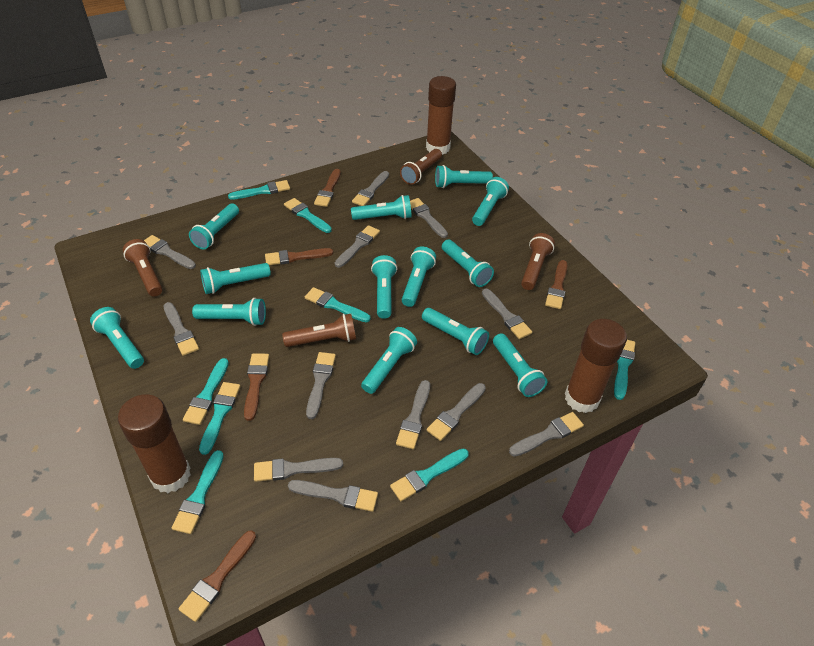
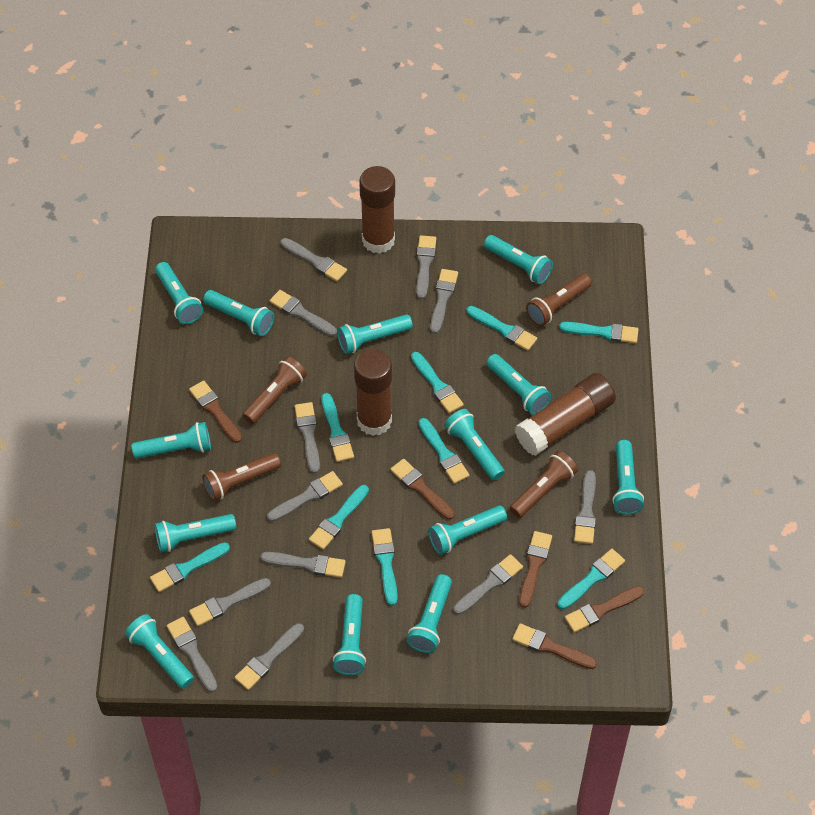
turquoise brush: [171,450,224,534] [183,358,229,425] [199,382,241,455] [228,180,290,200] [284,198,332,233] [305,287,371,322] [390,449,469,501] [614,340,635,400] = 8 -> [150,542,230,592] [309,485,369,550] [322,393,354,462] [372,528,398,606] [411,352,464,413] [418,418,470,484] [466,306,537,351] [558,549,625,609] [559,322,639,343] = 9

